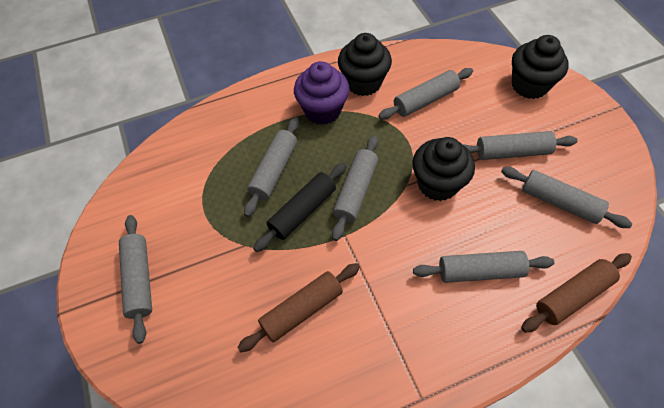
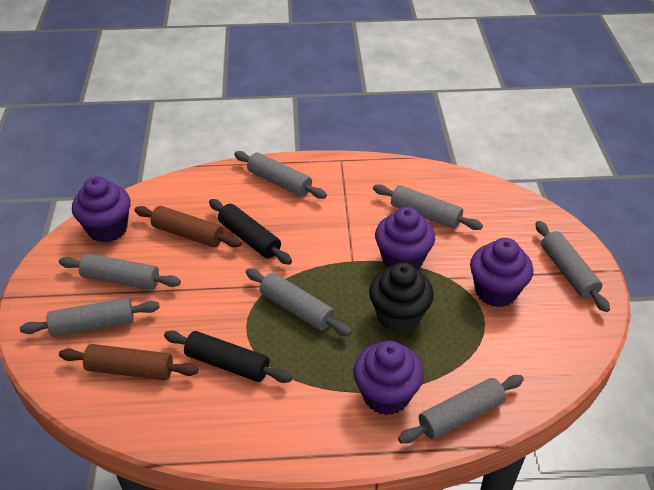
black cupcake: [338,33,392,96] [412,137,475,201] [512,35,569,99] = 3 -> [369,262,434,333] = 1
black rolling pin: [253,163,347,252] = 1 -> [164,330,292,383] [209,199,292,265] = 2
purple cupcake: [294,61,350,125] = 1 -> [72,176,131,243] [353,341,424,415] [375,207,435,269] [470,238,533,307] = 4

